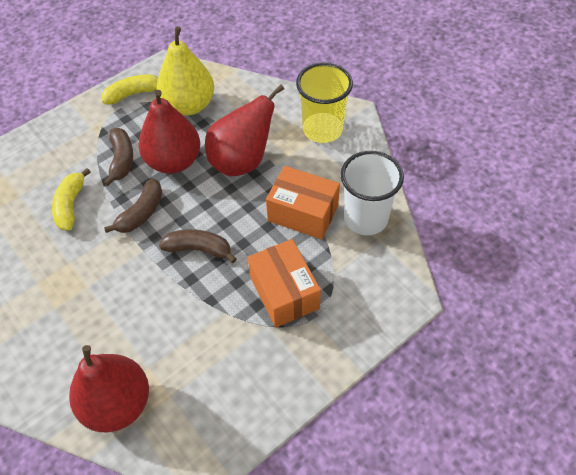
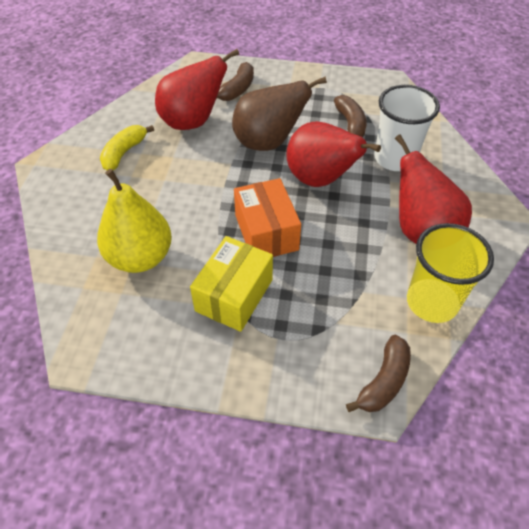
brown pear: none = 0 -> [232,76,327,151] = 1
orange box: [248,239,321,328] [266,166,340,239] = 2 -> [234,178,301,257] = 1
yellow banana: [52,168,91,230] [102,74,158,104] = 2 -> [100,125,154,170] = 1
yellow box: none = 0 -> [190,236,273,332] = 1

